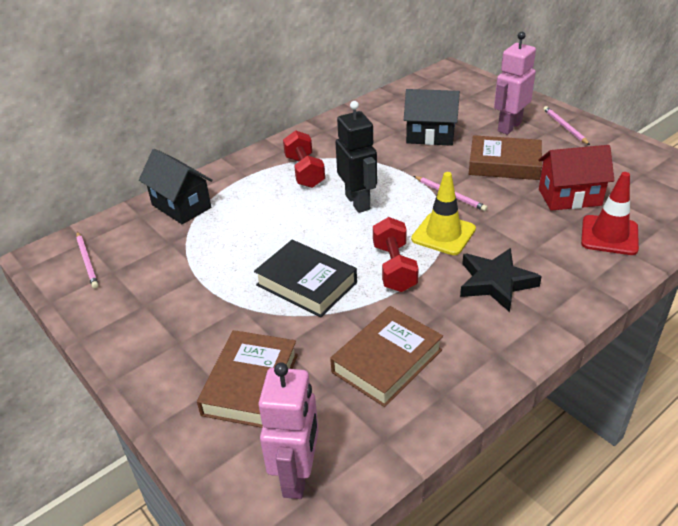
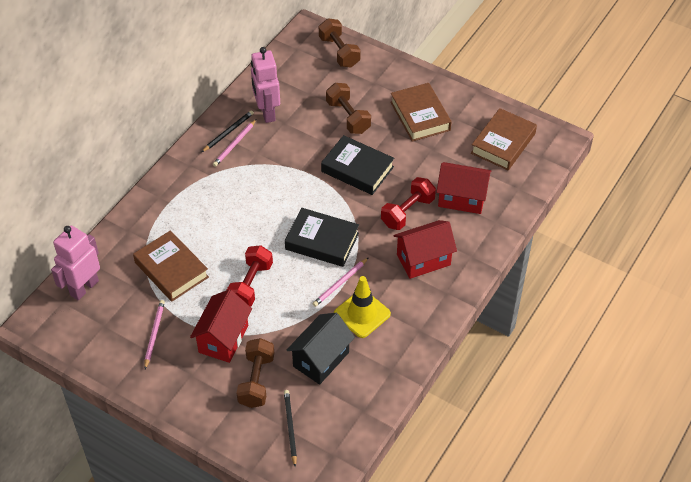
black book: [254,240,357,317] = 1 -> [285,208,359,267] [321,135,394,195] = 2
black house: [139,149,212,224] [404,89,460,146] = 2 -> [287,313,355,385] = 1
black pencil: none = 0 -> [202,110,254,152] [284,390,297,467] = 2
black robot: [335,101,377,213] = 1 -> none = 0
black star: [460,248,542,312] = 1 -> none = 0
brown dumbbell: none = 0 -> [236,338,274,408] [319,18,360,67] [326,83,371,134] = 3
red house: [539,145,614,211] = 1 -> [190,289,252,363] [393,220,457,279] [436,162,491,214] = 3
red traffic cone: [581,172,639,255] = 1 -> none = 0

